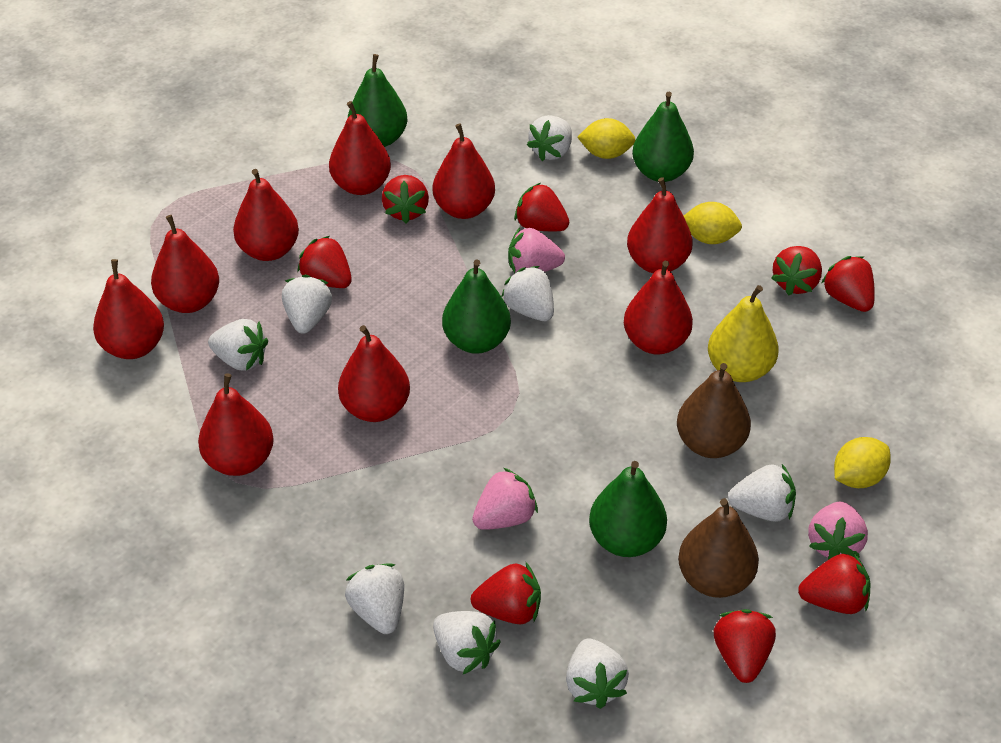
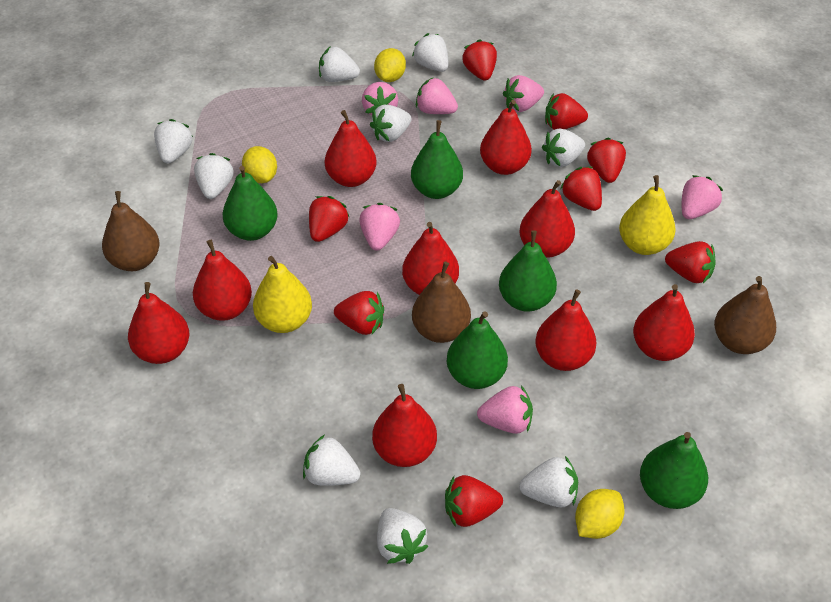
brown pear: [677,363,751,458] [678,498,759,598] = 2 -> [102,191,160,271] [412,262,471,343] [714,276,776,354] = 3
green pear: [348,54,408,147] [442,260,511,354] [589,461,667,557] [632,92,694,182] = 4 -> [223,166,278,241] [411,120,463,199] [447,311,508,389] [499,230,557,312] [640,432,708,509] = 5
pink strawberry: [472,468,538,530] [508,228,565,273] [808,502,868,560] = 3 -> [359,203,400,251] [362,82,398,116] [416,77,458,114] [477,385,533,434] [503,75,544,112] [682,175,723,219] = 6
white strawberry: [208,319,268,371] [282,274,332,334] [345,564,404,634] [433,611,501,674] [501,266,554,321] [527,115,572,161] [566,638,629,709] [728,464,796,522] = 8 -> [154,119,193,163] [194,153,233,199] [303,435,360,486] [319,46,360,82] [370,105,412,142] [377,508,429,564] [412,33,448,72] [519,456,578,507] [542,128,585,167] = 9
yellow pear: [708,285,779,382] = 1 -> [253,256,312,333] [619,175,676,255] = 2

